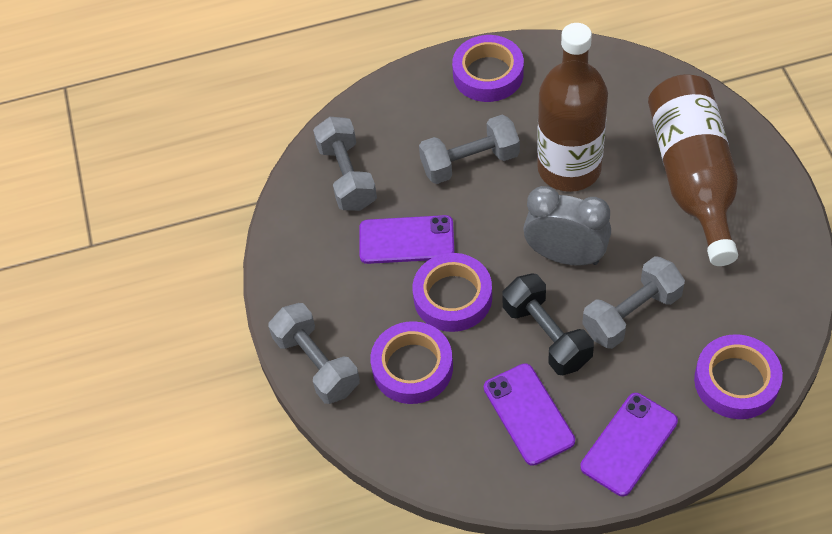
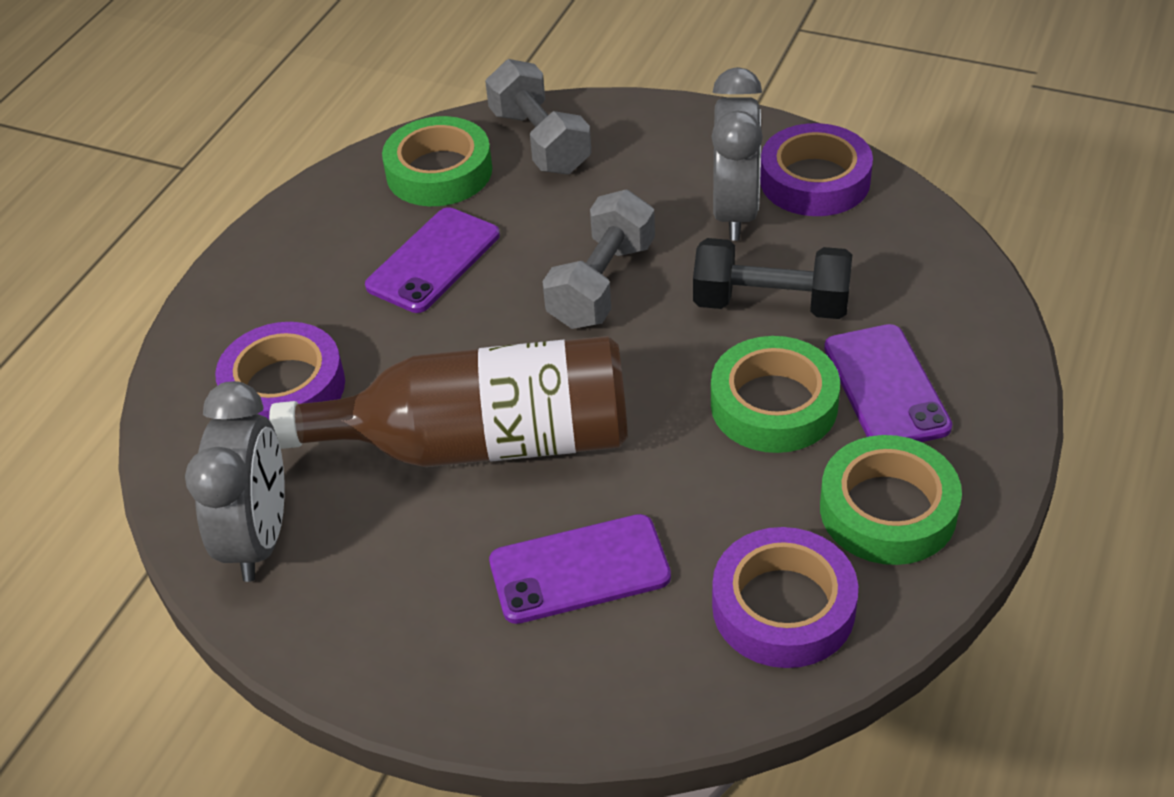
brown bottle: [537,23,608,192] [648,74,738,266] = 2 -> [269,336,628,467] = 1
green tape: none = 0 -> [382,116,492,206] [711,336,840,453] [820,435,962,565] = 3
grey clock: [523,186,611,266] = 1 -> [185,381,285,582] [711,67,763,240] = 2
grey dumbbell: [268,303,360,404] [313,117,377,211] [419,115,520,184] [582,256,685,349] = 4 -> [485,59,591,175] [542,190,655,329] = 2
purple tape: [370,321,453,404] [413,253,492,332] [452,35,524,102] [694,334,783,419] = 4 -> [215,322,345,419] [712,527,858,668] [760,123,873,216] = 3

